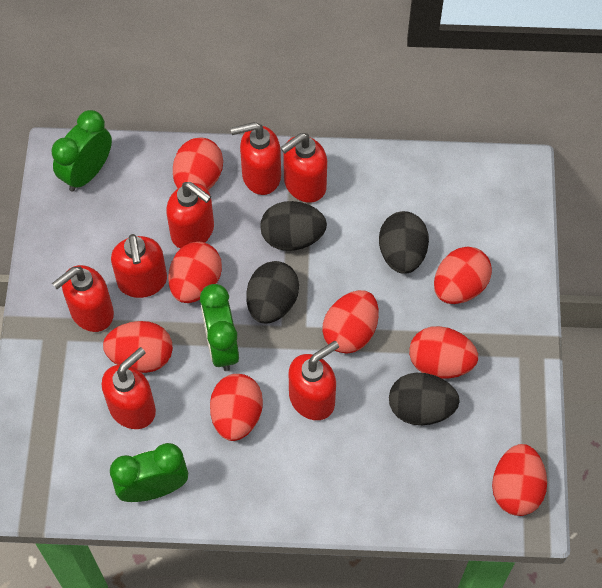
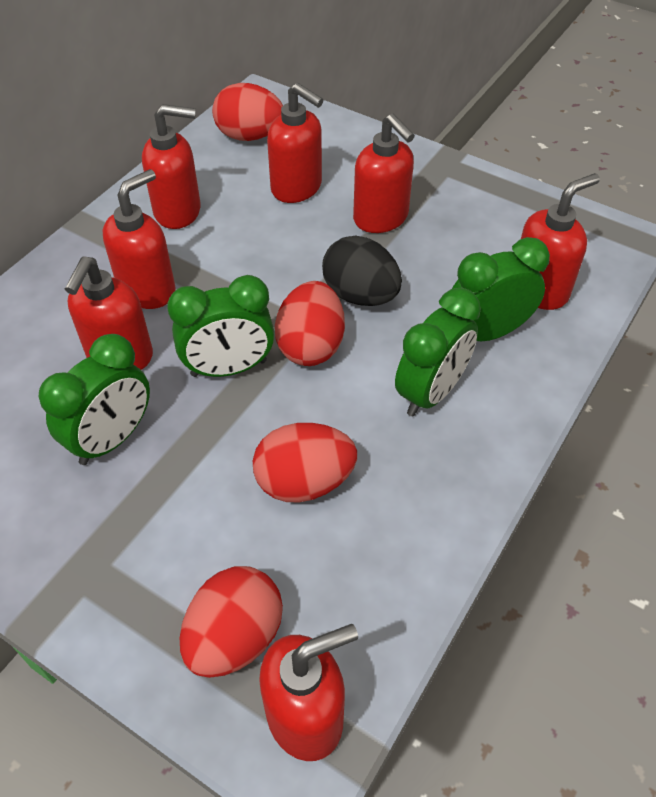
black egg: [247,261,299,324] [260,201,327,251] [379,211,429,274] [389,373,460,425] = 4 -> [322,236,402,306] = 1
green clock: [51,110,112,192] [110,443,188,502] [200,284,239,371] = 3 -> [39,334,150,465] [167,275,275,377] [395,288,481,416] [452,237,550,341] = 4
red egg: [103,321,173,373] [168,242,222,303] [173,138,223,190] [210,374,263,441] [322,290,378,354] [409,326,478,379] [434,246,492,304] [492,444,547,516] = 8 -> [180,566,283,678] [212,83,283,141] [253,423,357,502] [275,281,345,366] = 4

